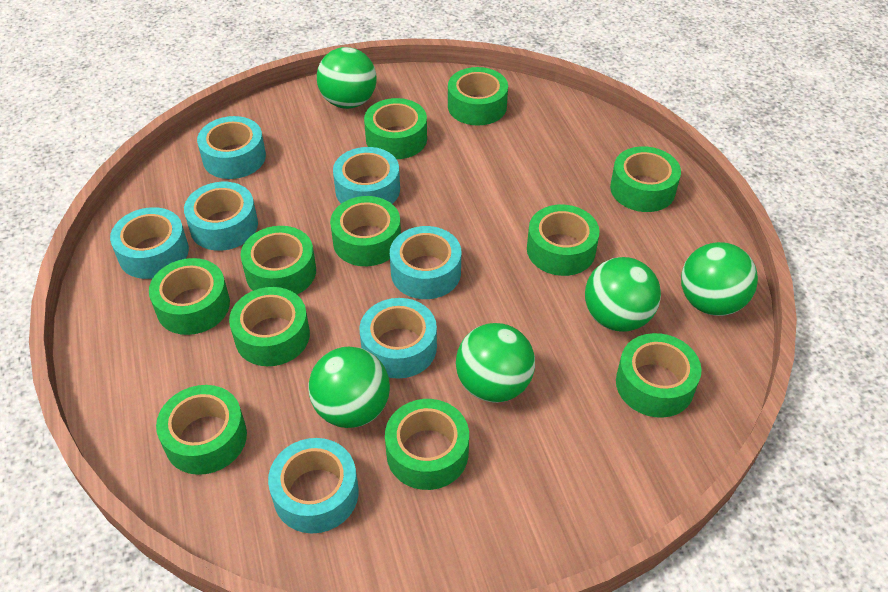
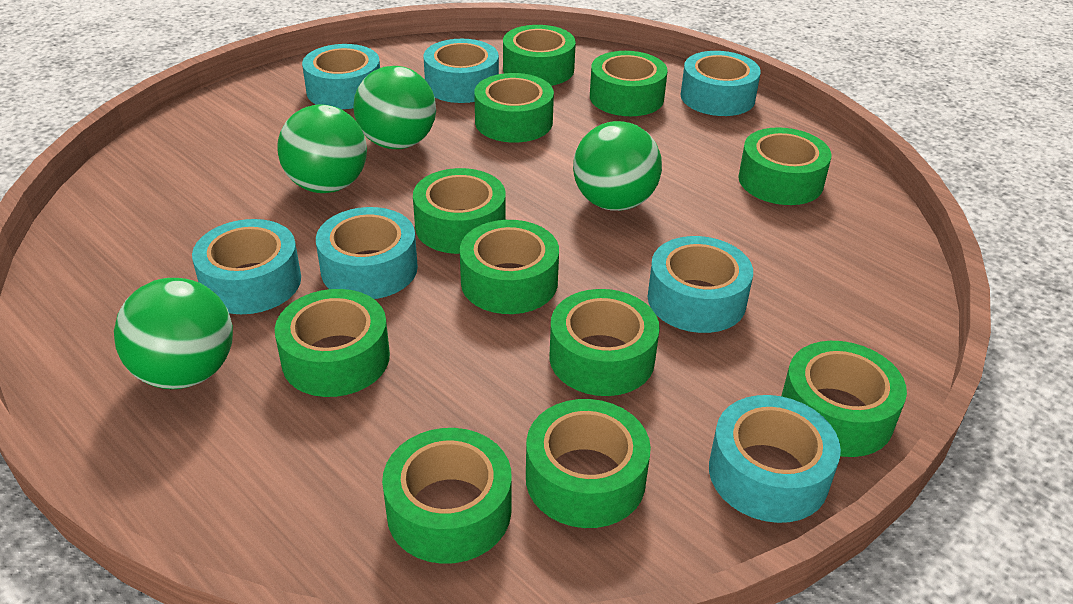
green ball: [308,347,390,428] [317,47,376,109] [456,323,535,403] [585,257,661,332] [681,242,758,316] = 5 -> [114,278,233,389] [278,104,367,193] [353,66,436,149] [573,121,662,211] = 4

